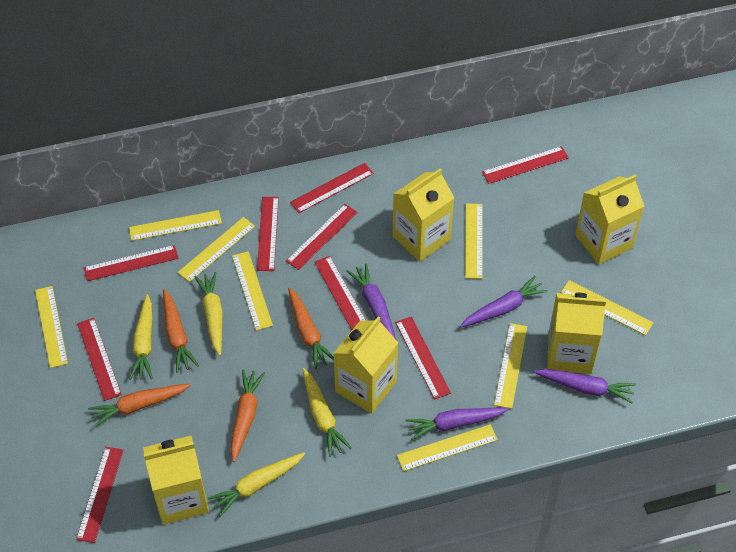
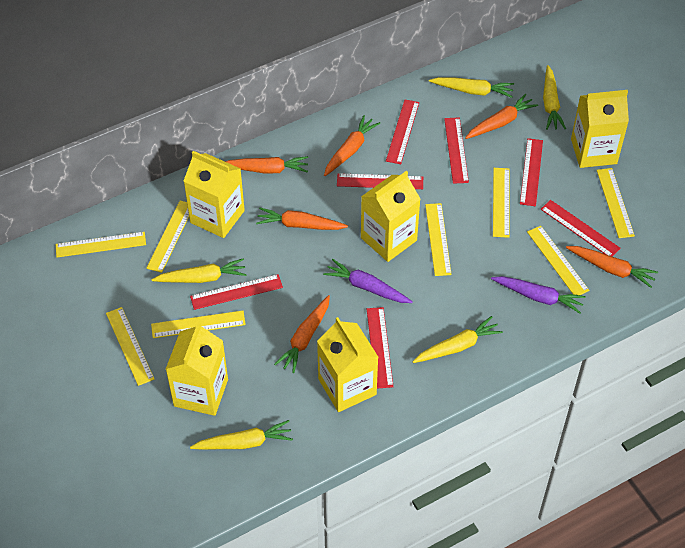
orange carrot: [88,383,191,427] [163,289,199,373] [231,369,265,462] [288,288,334,369] = 4 -> [225,156,308,173] [256,208,348,230] [274,295,330,373] [324,115,380,176] [465,94,538,139] [566,246,658,288] = 6
purple carrot: [347,263,396,339] [406,408,509,440] [460,276,548,327] [533,369,636,404] = 4 -> [323,259,413,303] [491,276,586,314] = 2
red ruler: [76,447,124,543] [77,318,122,401] [84,245,178,281] [257,197,279,271] [286,204,358,270] [290,163,374,213] [314,256,366,330] [395,316,451,399] [482,146,569,184] = 9 -> [190,274,283,310] [337,173,423,189] [367,307,394,389] [386,100,419,164] [444,117,469,184] [520,138,543,206] [541,200,621,257] = 7
yellow carrot: [129,294,153,380] [194,272,223,356] [208,452,305,517] [302,368,352,457] = 4 -> [151,258,247,283] [190,420,293,450] [413,316,503,363] [429,77,514,98] [543,65,566,130] = 5

